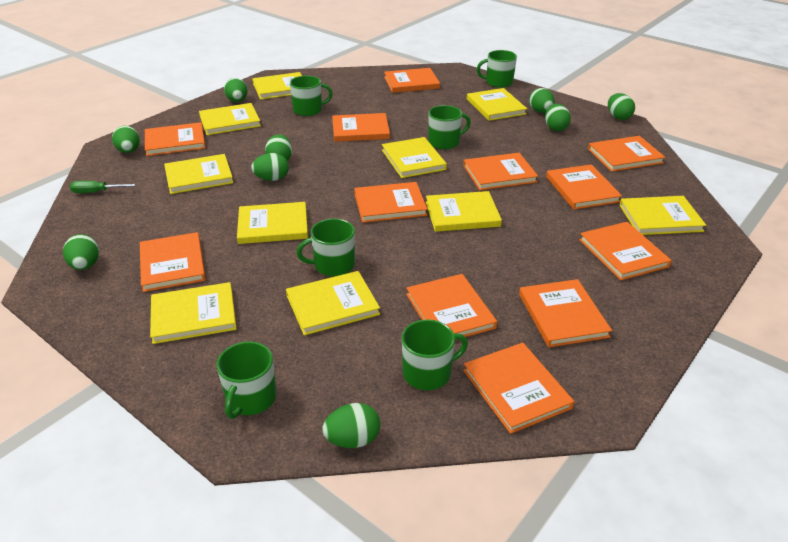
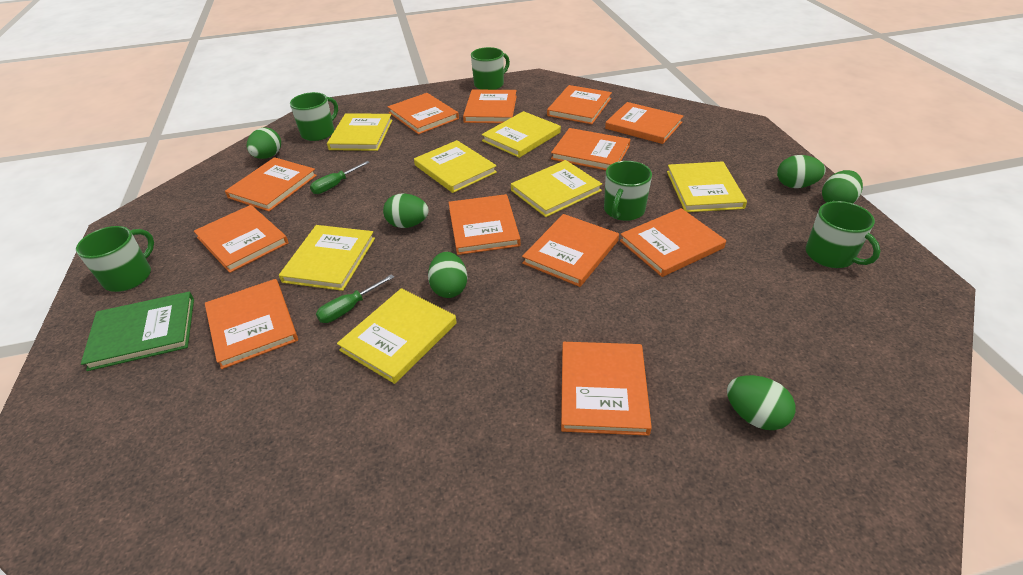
green book: none = 0 -> [81,292,194,371] = 1
green egg: [63,234,99,270] [112,126,140,153] [224,78,248,102] [251,153,289,181] [265,134,292,161] [322,403,380,448] [529,88,555,113] [545,104,571,131] [608,93,635,120] = 9 -> [247,127,281,159] [383,193,429,228] [428,252,467,298] [727,375,795,430] [777,155,826,188] [822,170,863,203] = 6
green mug: [217,341,277,419] [290,76,333,116] [297,219,355,277] [402,319,468,390] [428,105,471,150] [477,50,517,88] = 6 -> [76,226,154,292] [290,92,338,141] [471,47,510,90] [604,161,652,221] [806,201,881,268] = 5
green screwdriver: [70,181,135,193] = 1 -> [310,161,370,194] [316,274,394,323] = 2
yellow book: [150,282,236,344] [164,154,233,194] [199,103,261,135] [237,202,308,244] [252,72,302,100] [286,271,380,335] [382,137,447,178] [426,191,502,232] [467,88,527,121] [619,196,706,235] = 10 -> [279,225,375,291] [327,113,392,151] [337,288,457,384] [414,140,497,193] [482,111,561,158] [511,160,602,217] [667,161,747,212] = 7

